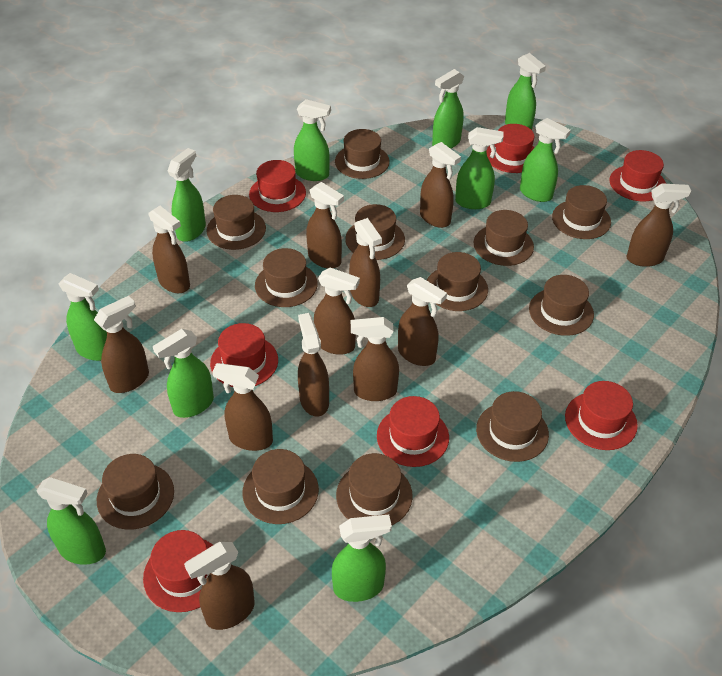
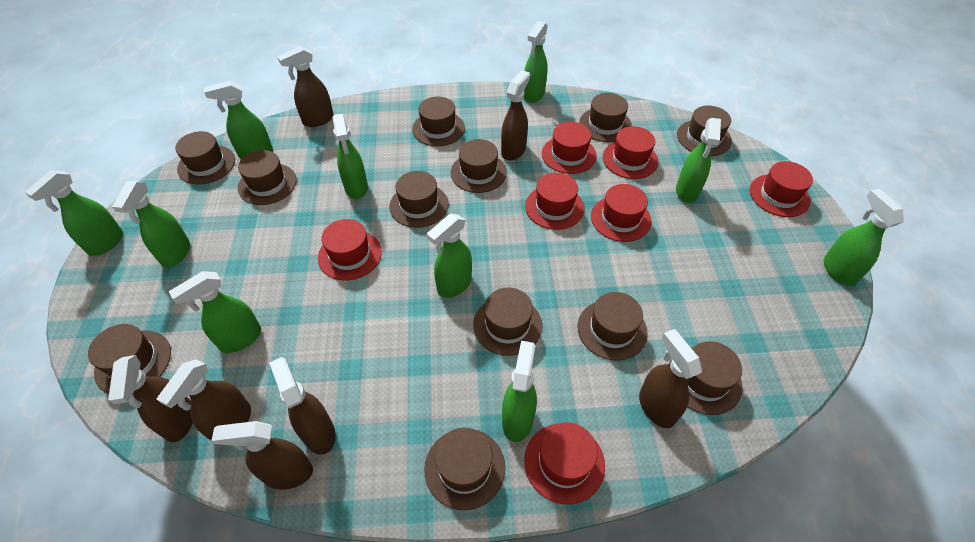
brown spray bottle: [94,296,149,393] [148,206,190,293] [184,542,255,630] [212,363,273,451] [298,313,329,417] [306,182,344,269] [314,268,360,355] [349,218,382,307] [351,317,399,401] [398,277,447,366] [420,142,461,228] [627,183,691,267] = 12 -> [108,355,193,442] [157,359,251,440] [211,421,313,489] [269,357,336,455] [277,46,334,127] [501,70,530,161] [639,329,702,428] = 7

